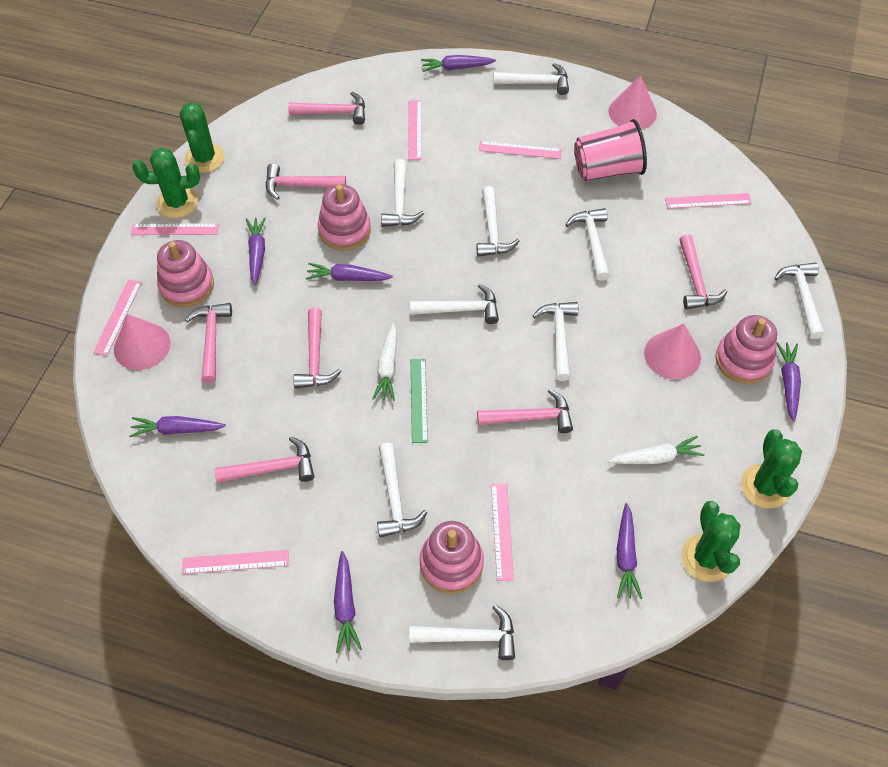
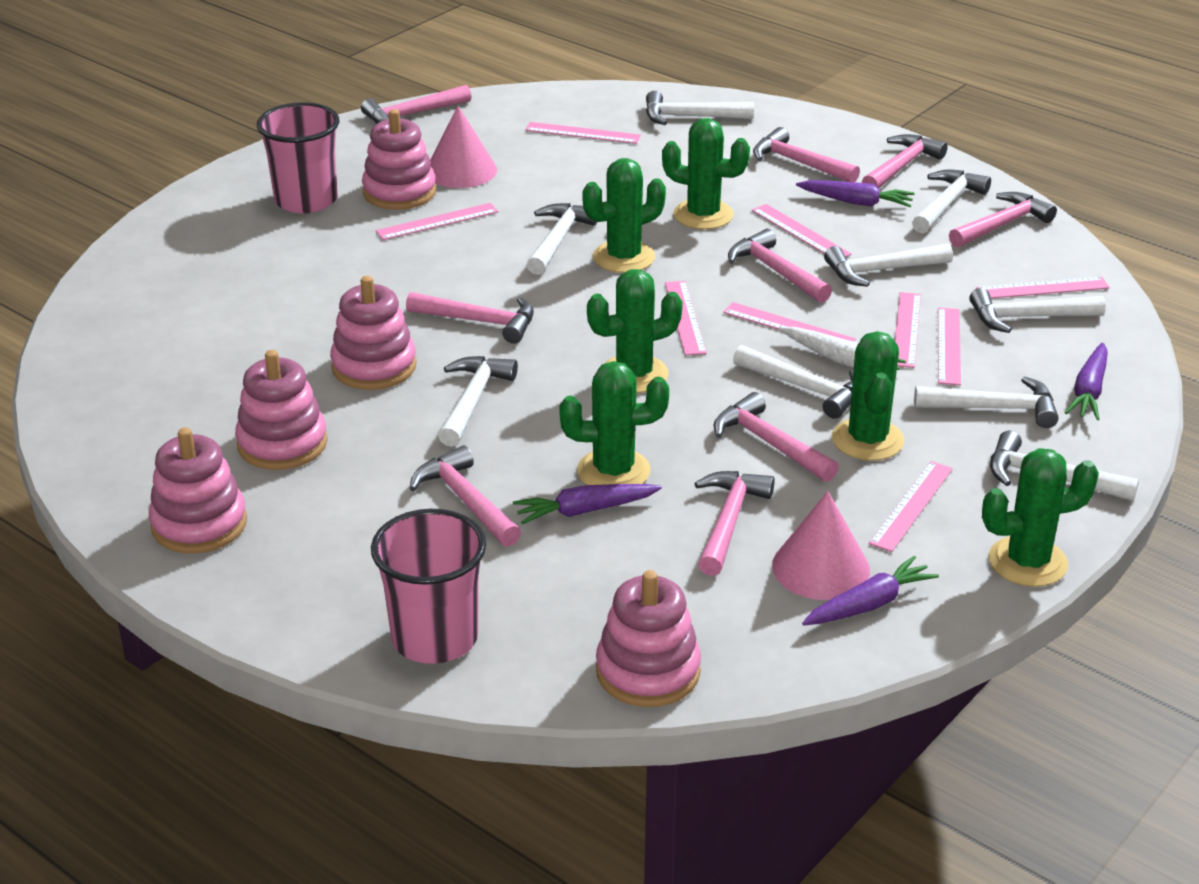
green cactus: [133,148,200,218] [180,102,225,173] [681,501,740,582] [741,430,802,509] = 4 -> [559,361,669,485] [582,158,666,273] [587,269,683,393] [662,118,750,229] [832,331,904,461] [982,448,1099,587] = 6
green ruler: [411,359,428,443] = 1 -> none = 0
pink cone: [114,314,171,370] [608,75,657,130] [644,324,701,380] = 3 -> [430,106,497,188] [772,491,870,600] = 2
pink cup: [574,119,647,181] = 1 -> [257,102,339,213] [371,509,486,664] = 2
pink hammer: [185,303,232,383] [214,437,314,483] [265,164,346,200] [288,92,365,125] [293,308,342,389] [477,389,573,433] [679,234,727,309] = 7 -> [361,85,471,124] [406,292,534,344] [409,445,521,547] [694,471,775,576] [714,392,839,482] [728,229,832,303] [753,127,860,182] [862,134,948,188] [949,192,1057,248] = 9
pink ruler: [93,280,142,356] [131,224,219,235] [182,550,288,574] [408,100,421,160] [479,141,562,159] [491,484,514,581] [665,193,751,209] = 7 -> [376,203,498,240] [525,122,641,144] [665,281,707,355] [723,302,855,342] [752,204,851,257] [869,461,953,552] [895,292,921,368] [938,308,961,385] [976,277,1110,299] = 9
pink stacking toy: [157,240,214,307] [318,184,371,251] [420,521,484,594] [715,315,777,384] = 4 -> [149,427,247,554] [235,350,328,470] [330,276,417,390] [362,109,436,210] [596,570,701,707] = 5
purple carrot: [129,416,226,437] [246,217,266,285] [306,263,393,281] [334,551,362,653] [421,55,496,72] [617,503,642,599] [777,342,801,422] = 7 -> [513,484,662,525] [796,180,915,207] [802,556,939,626] [1065,343,1108,420] = 4
white carrot: [372,323,397,401] [608,436,704,464] = 2 -> [779,327,906,370] = 1

